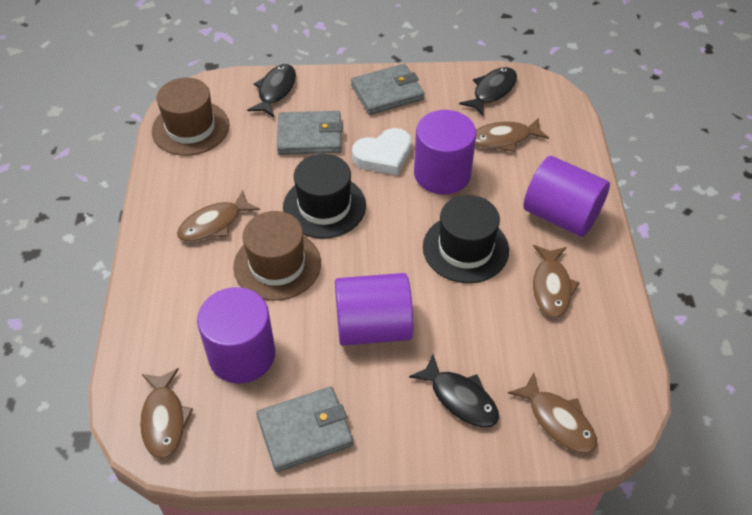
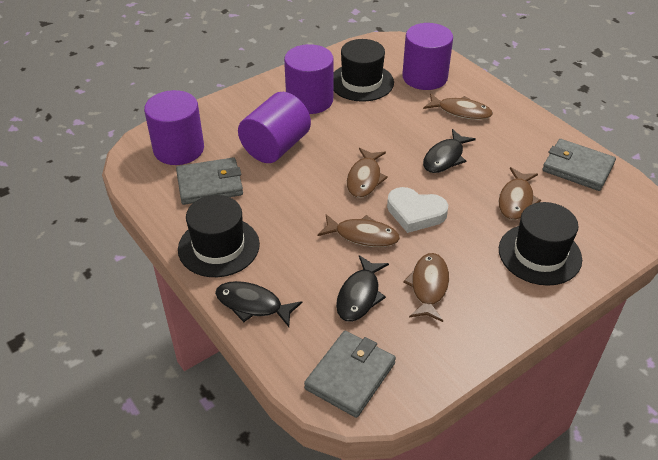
black hat: [283,154,366,239] [423,195,509,283] = 2 -> [178,195,260,277] [333,39,394,102] [499,202,582,286] = 3
brown hat: [152,78,229,156] [233,211,321,301] = 2 -> none = 0

